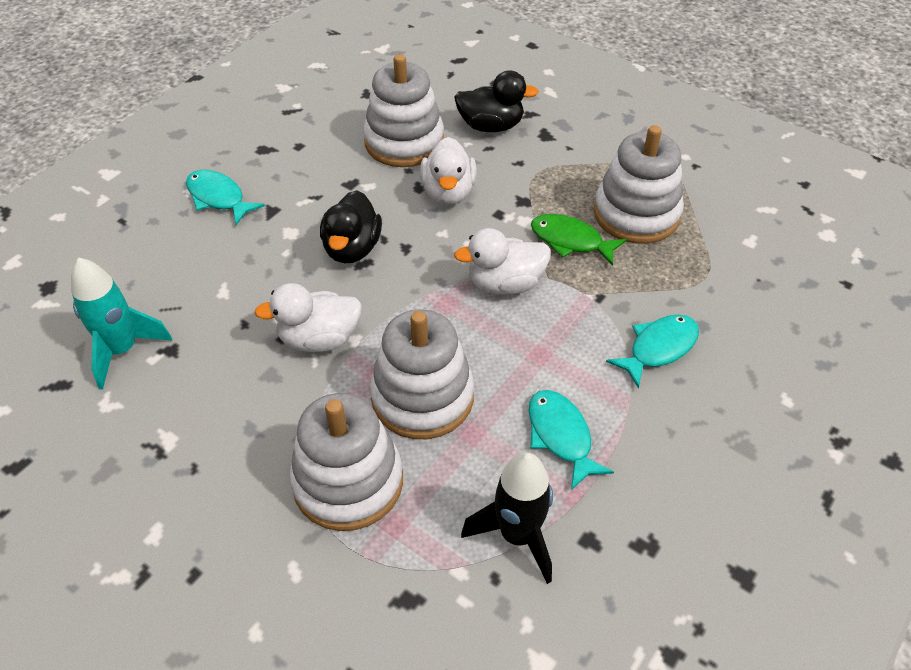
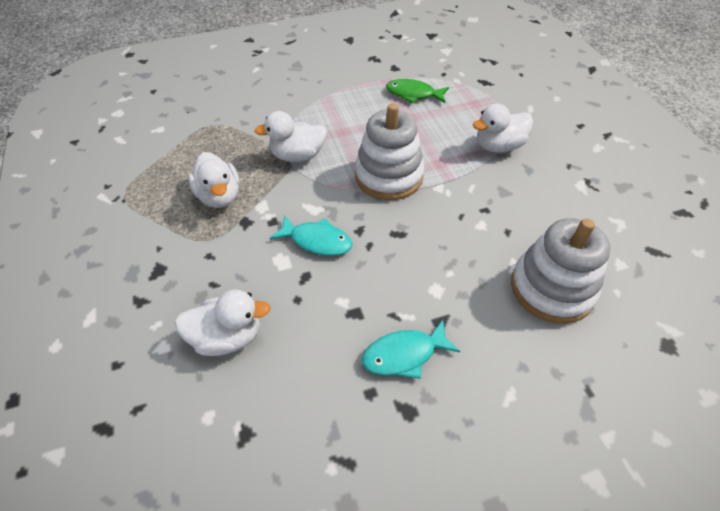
black duck: [320,190,382,263] [454,70,539,132] = 2 -> none = 0
black rocket: [461,452,553,584] = 1 -> none = 0
turquoise fish: [186,170,265,225] [529,390,614,490] [606,314,699,389] = 3 -> [270,215,352,256] [362,320,460,379] = 2
turquoise rocket: [71,258,172,390] = 1 -> none = 0
white duck: [254,283,362,352] [420,137,477,205] [454,228,551,295] = 3 -> [175,290,271,356] [188,152,239,208] [254,111,327,162] [473,104,533,153] = 4
white stacking toy: [289,393,403,531] [363,54,444,167] [370,309,474,439] [594,125,684,244] = 4 -> [355,103,424,200] [511,218,611,324] = 2

